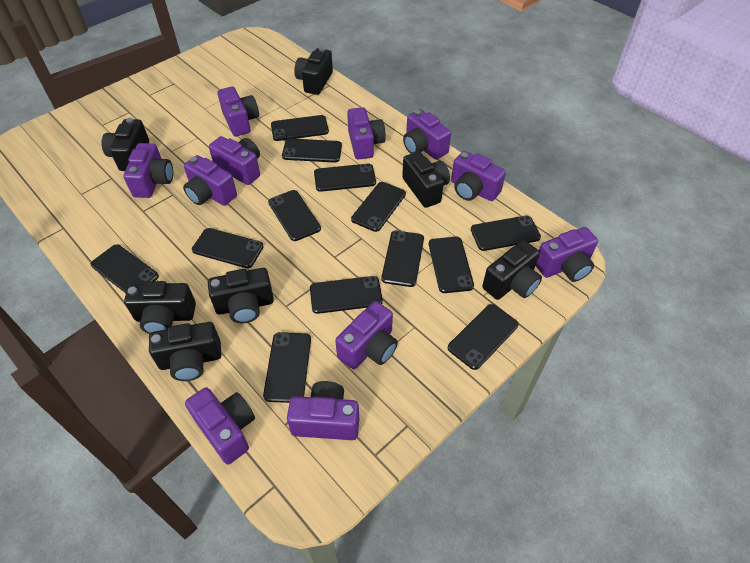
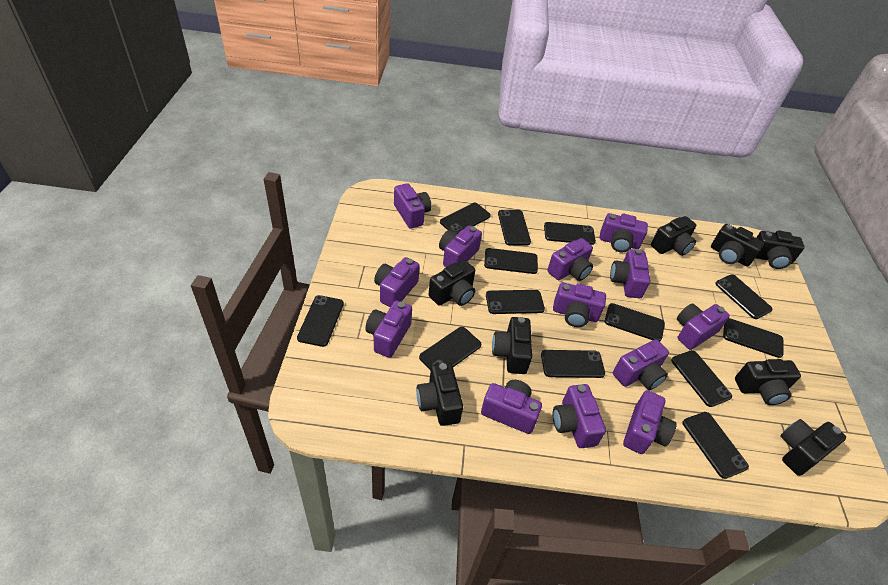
black camera: [102,118,149,171] [124,281,196,334] [149,322,222,381] [208,268,274,323] [294,47,333,95] [402,152,450,208] [482,240,542,300] = 7 -> [417,362,463,426] [429,260,475,306] [492,317,532,374] [651,216,696,256] [711,224,764,266] [735,359,801,405] [755,230,805,269] [780,419,846,476] = 8
purple camera: [123,143,173,198] [183,155,237,206] [185,387,255,464] [209,136,260,185] [217,87,259,136] [287,381,359,440] [335,301,398,369] [347,107,386,160] [403,109,451,160] [451,151,506,201] [535,227,598,282] = 11 -> [365,300,412,358] [374,257,420,307] [394,183,431,229] [439,225,482,267] [481,380,542,434] [547,238,593,281] [553,282,606,327] [553,384,606,448] [600,213,648,252] [610,249,650,299] [613,339,669,390] [623,390,677,454] [677,303,730,350] = 13

